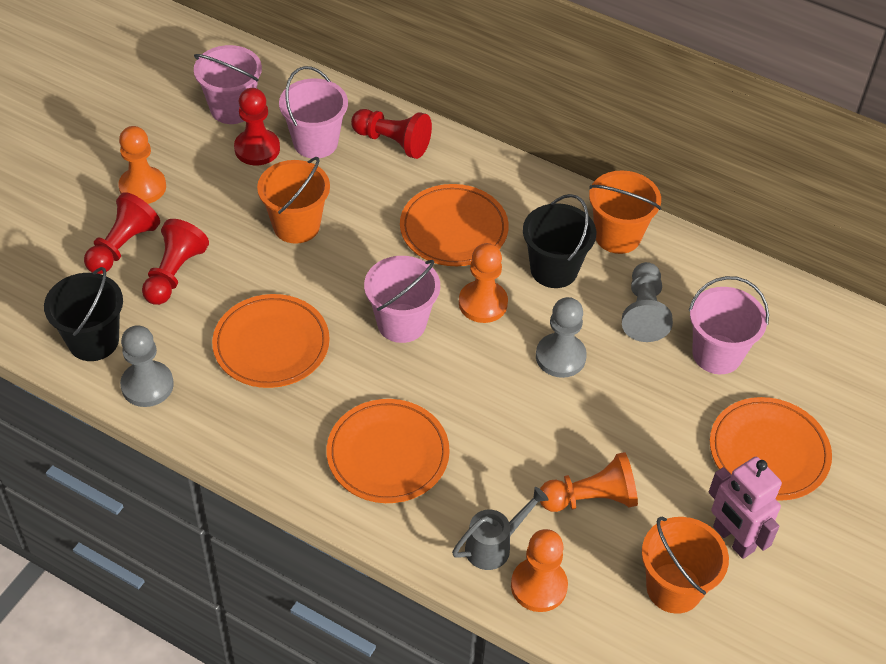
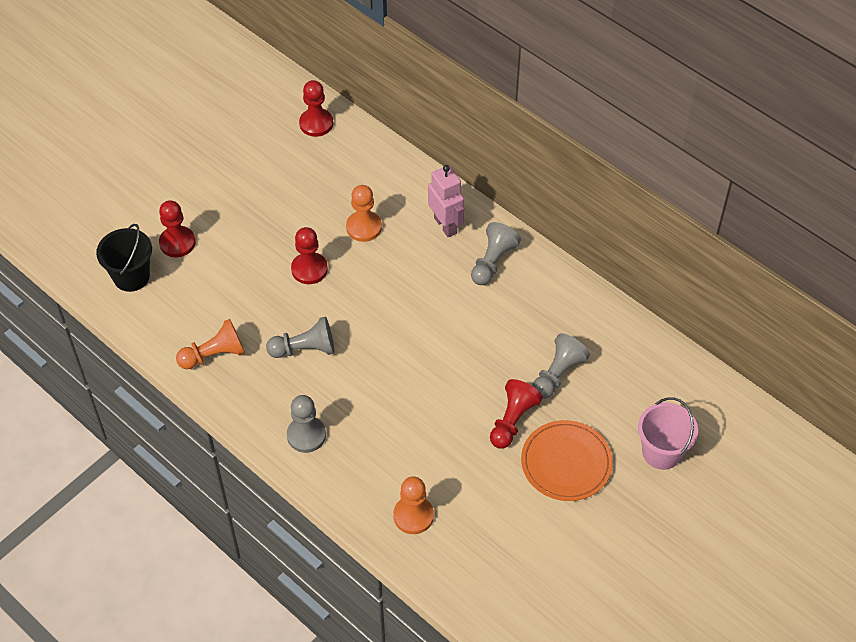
black bucket: [44,267,123,361] [523,194,597,288] = 2 -> [96,224,152,292] = 1
grey pawn: [120,325,174,407] [536,297,587,378] [622,262,673,342] = 3 -> [266,317,334,358] [287,395,326,453] [471,222,521,285] [532,333,590,399] = 4
grey watering can: [452,487,548,570] = 1 -> none = 0
orange bucket: [257,157,330,244] [589,170,661,254] [642,517,729,614] = 3 -> none = 0
orange pawn: [118,126,166,204] [459,243,508,323] [511,529,568,612] [540,452,638,512] = 4 -> [176,319,245,369] [346,185,382,242] [393,477,434,534] = 3
orange plate: [212,294,330,388] [327,399,450,503] [400,184,509,266] [710,397,832,501] = 4 -> [521,420,613,501] = 1
pink bucket: [194,45,262,124] [279,66,348,158] [364,256,440,343] [688,276,769,374] = 4 -> [638,397,698,470] = 1

